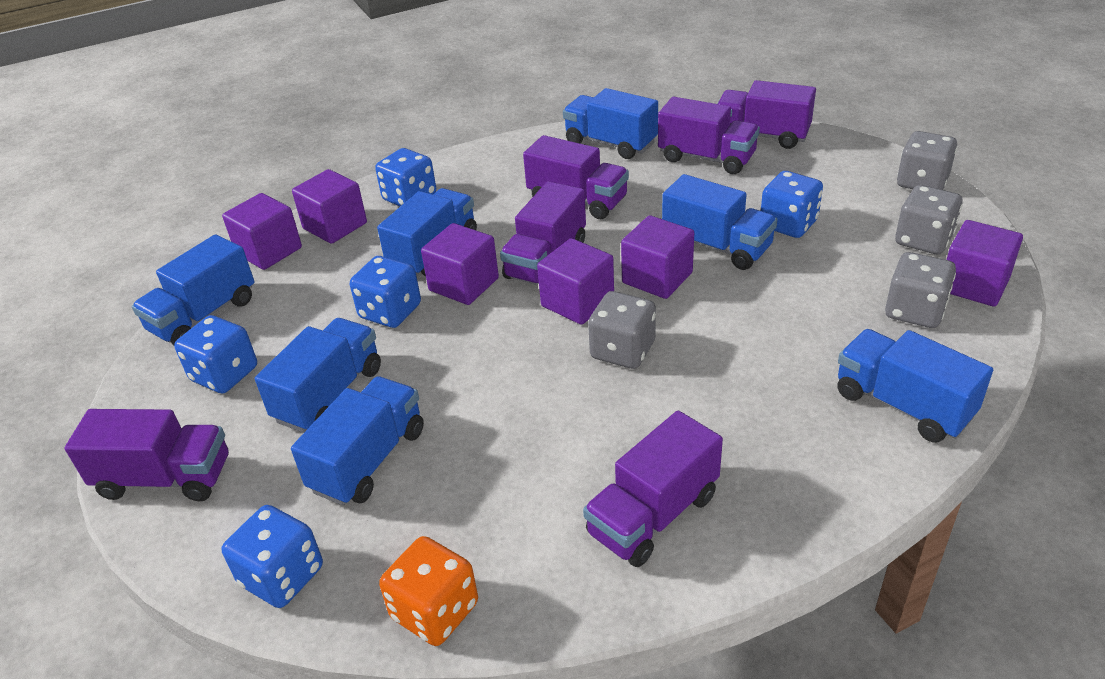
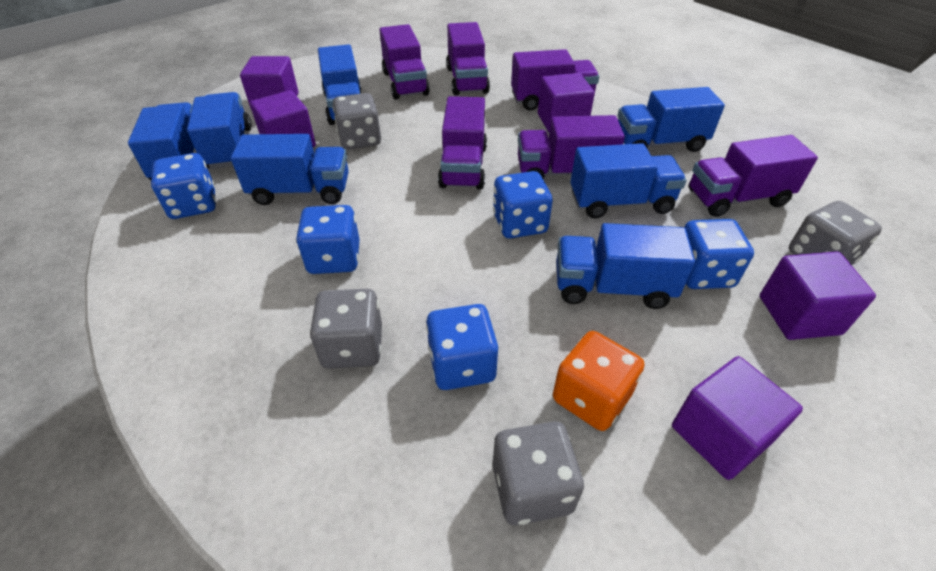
purple cube: [222,193,302,270] [292,169,367,244] [421,223,499,305] [537,238,614,325] [621,215,694,299] [947,220,1023,306] = 6 -> [240,56,298,108] [250,90,316,147] [538,73,595,132] [672,356,803,480] [760,252,876,340] = 5

